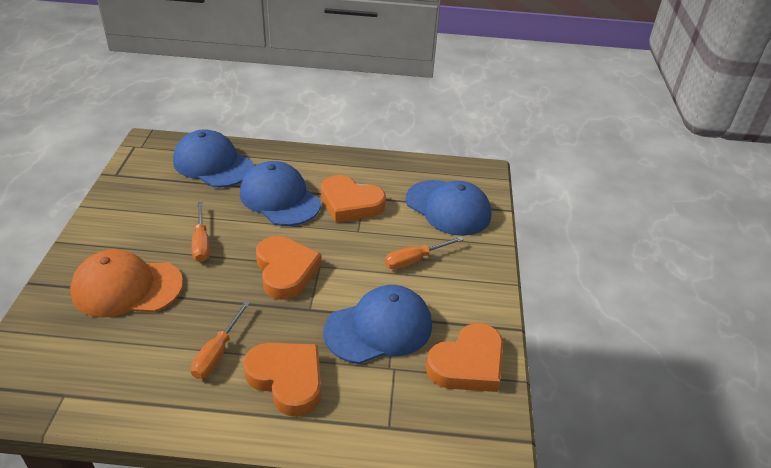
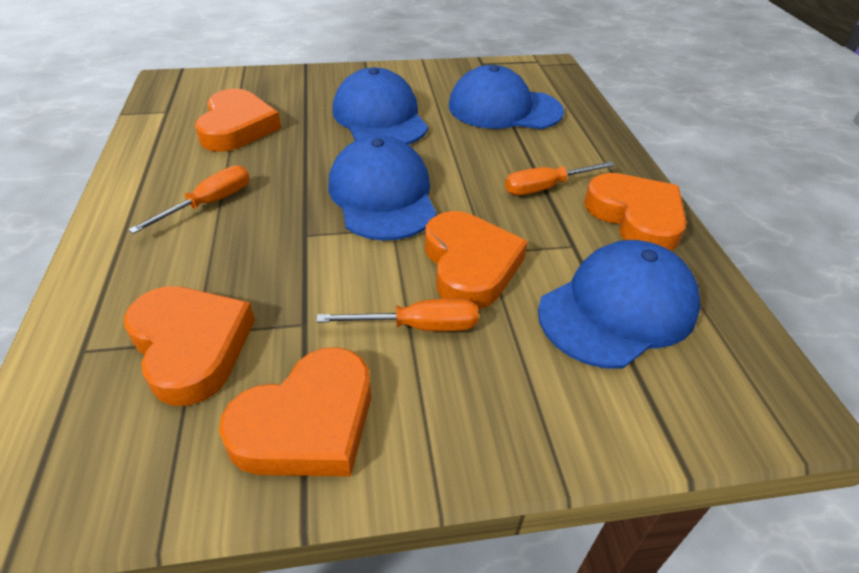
orange cap: [70,249,183,318] = 1 -> none = 0
orange heart: [243,343,321,417] [256,236,322,300] [321,175,386,222] [426,323,503,392] = 4 -> [124,286,255,406] [195,89,281,152] [219,347,371,477] [425,211,528,309] [584,173,687,251] = 5

